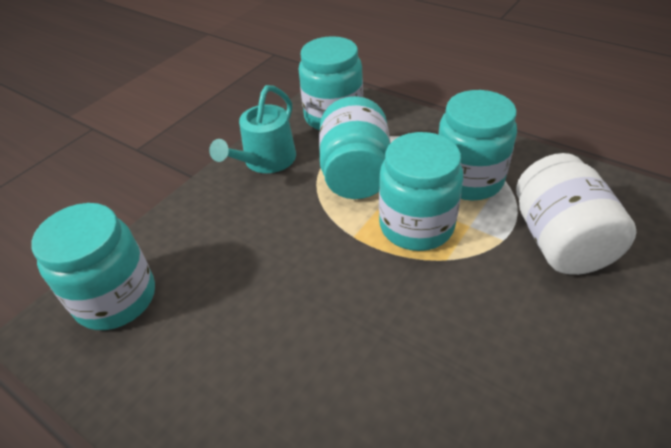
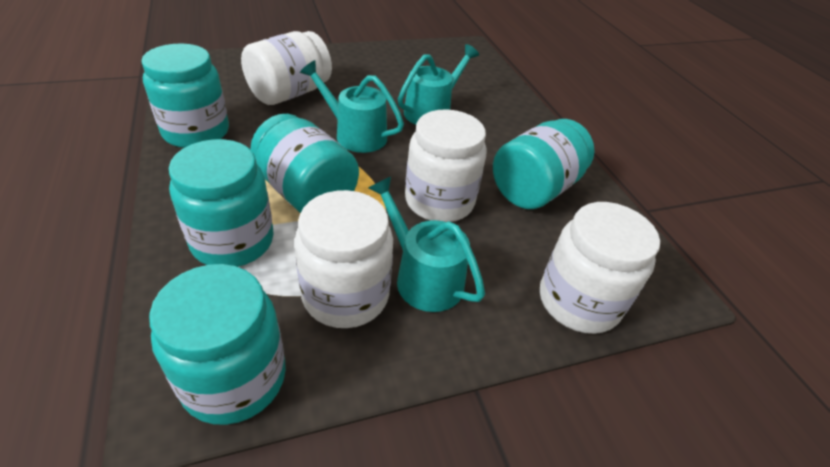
turquoise watering can: [209,85,296,173] = 1 -> [300,60,404,153] [369,177,485,312] [398,44,479,125] = 3
white jar: [516,153,636,275] = 1 -> [241,31,332,105] [294,190,393,328] [405,109,487,222] [540,202,660,334] = 4

